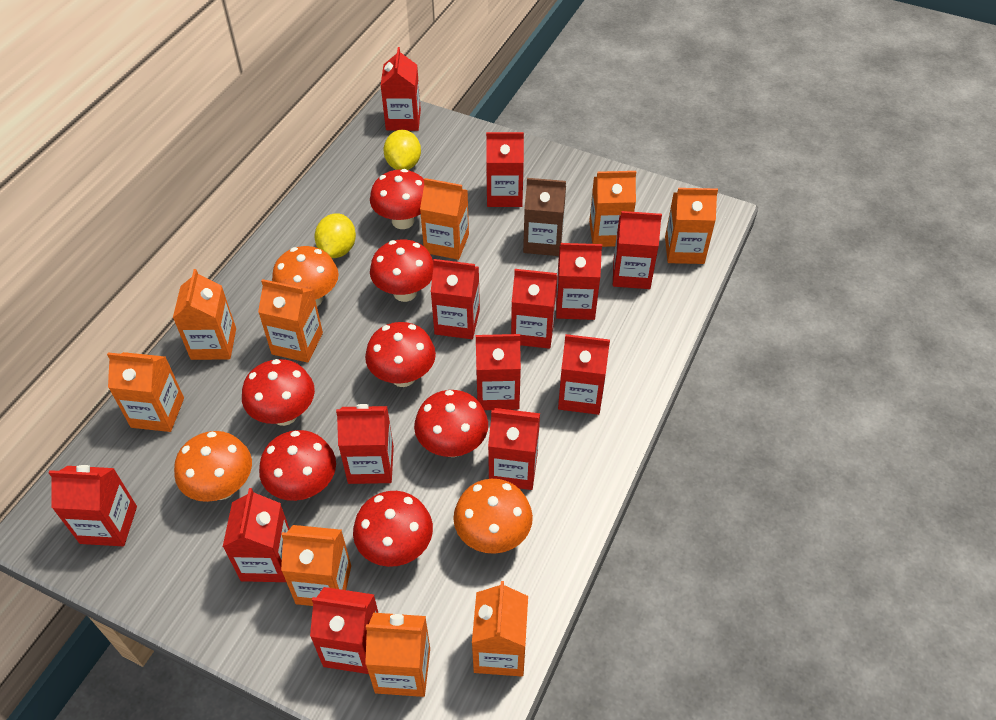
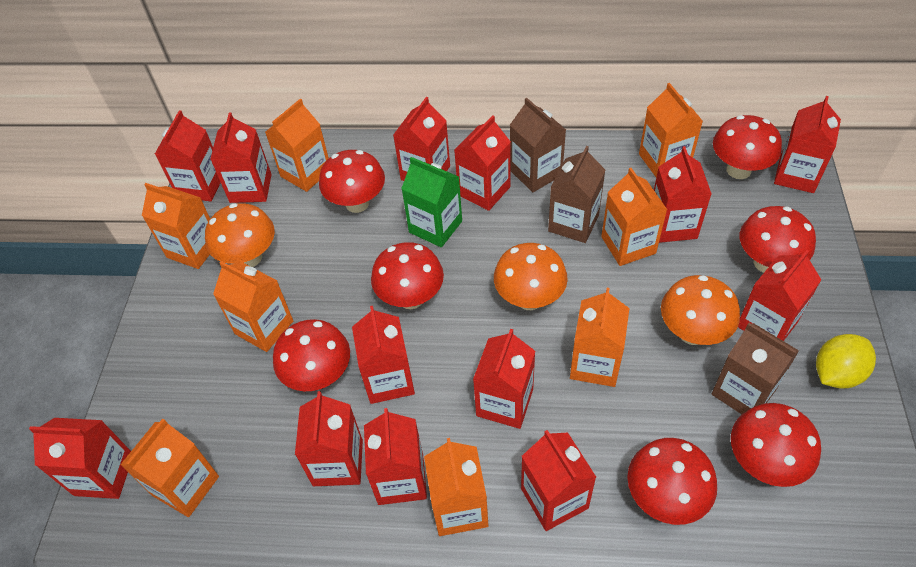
brown carton: [523,178,566,256] = 1 -> [510,98,566,192] [548,146,605,243] [712,323,799,414] = 3
green carton: none = 0 -> [401,157,462,247] = 1
orange carton: [107,352,184,432] [173,269,236,360] [258,279,323,363] [281,525,351,606] [365,613,430,697] [420,178,469,260] [472,581,528,676] [589,171,636,247] [665,188,718,264] = 9 -> [120,418,219,517] [142,183,210,269] [213,261,293,352] [265,99,329,192] [424,438,488,536] [570,288,629,387] [601,168,667,266] [639,83,703,177] = 8
yellow lemon: [315,214,356,258] [383,130,421,170] = 2 -> [816,334,876,388] = 1

